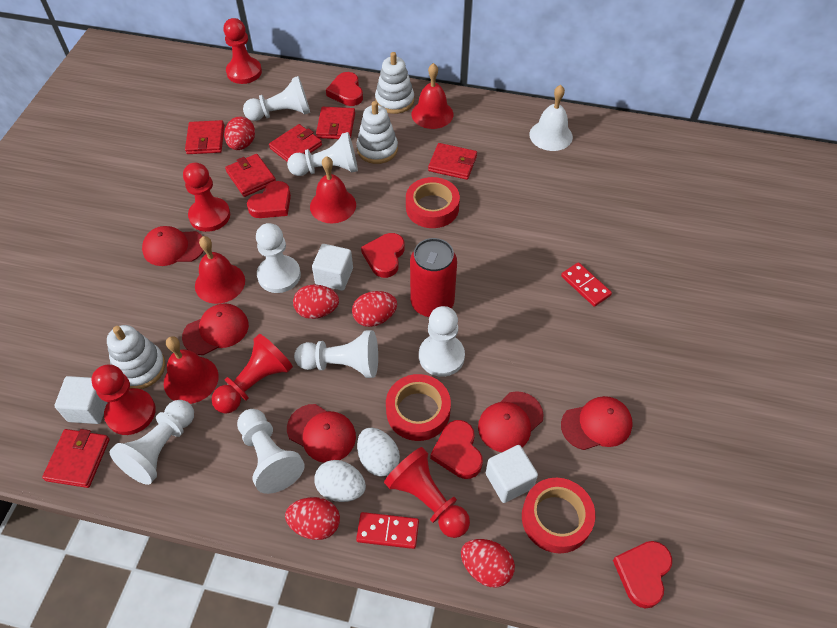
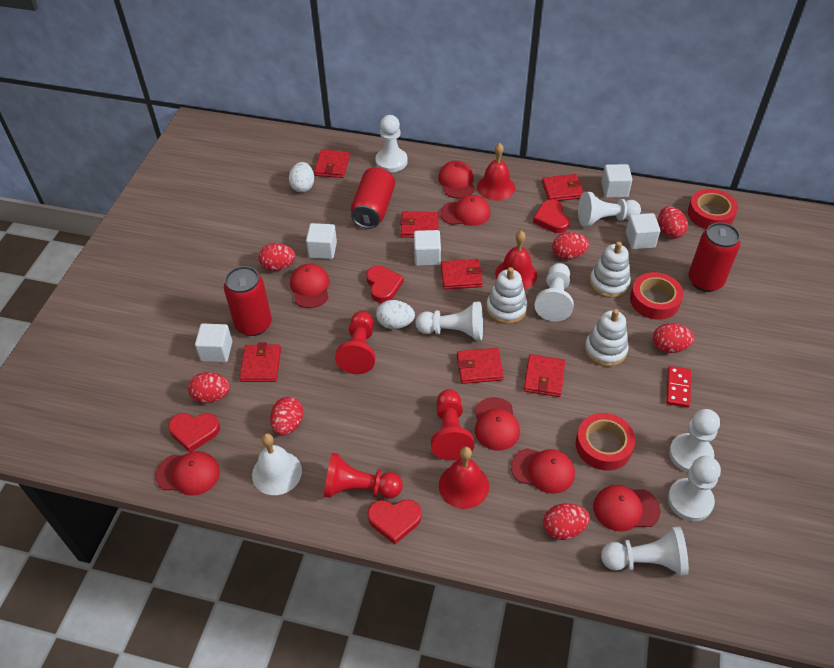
red bell: [164,336,219,404] [195,236,245,304] [310,156,356,223] [411,63,453,129] = 4 -> [439,447,489,509] [477,143,515,200] [495,231,537,289] = 3
red can: [410,238,457,317] = 1 -> [224,266,272,336] [351,166,395,229] [688,223,740,292] = 3
red cap: [142,226,204,266] [182,303,249,355] [287,404,356,463] [478,391,544,452] [561,396,633,450] = 5 -> [155,451,220,496] [290,264,329,308] [438,161,475,199] [440,195,491,226] [475,397,520,451] [511,448,575,494] [593,485,661,532] = 7
red domino: [356,512,419,549] [561,262,612,307] = 2 -> [666,366,691,408] = 1
red egg: [224,116,255,150] [285,497,340,540] [293,284,339,319] [352,291,397,327] [461,539,515,588] = 5 -> [188,372,230,403] [259,243,295,271] [270,397,304,435] [543,503,590,540] [552,232,589,260] [653,323,695,353] [658,206,688,239] = 7
red heart: [247,181,291,218] [326,72,363,106] [361,233,404,278] [430,420,483,479] [613,541,672,609] = 5 -> [168,413,220,452] [366,266,404,303] [367,499,422,544] [533,200,570,233] = 4
red pawn: [91,364,156,435] [183,162,230,232] [211,334,293,414] [223,18,262,84] [384,447,470,538] = 5 -> [324,453,403,498] [335,311,375,374] [431,389,474,460] = 3
red wallet: [42,429,110,488] [185,120,224,154] [225,154,276,197] [269,124,322,162] [316,107,355,139] [428,143,477,180] = 6 -> [239,343,281,382] [314,150,350,178] [400,211,439,238] [441,259,483,290] [457,348,504,384] [523,354,565,397] [542,174,583,201] = 7
white cube: [55,376,108,424] [312,244,353,291] [486,445,538,503] = 3 -> [195,323,232,362] [306,223,337,259] [414,230,441,266] [601,164,632,198] [626,213,660,249] = 5

